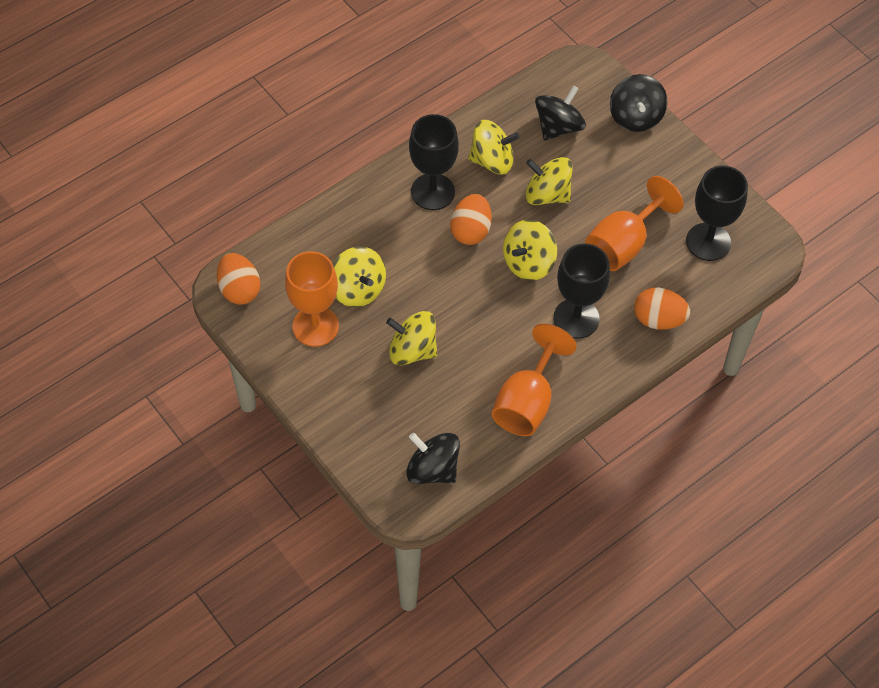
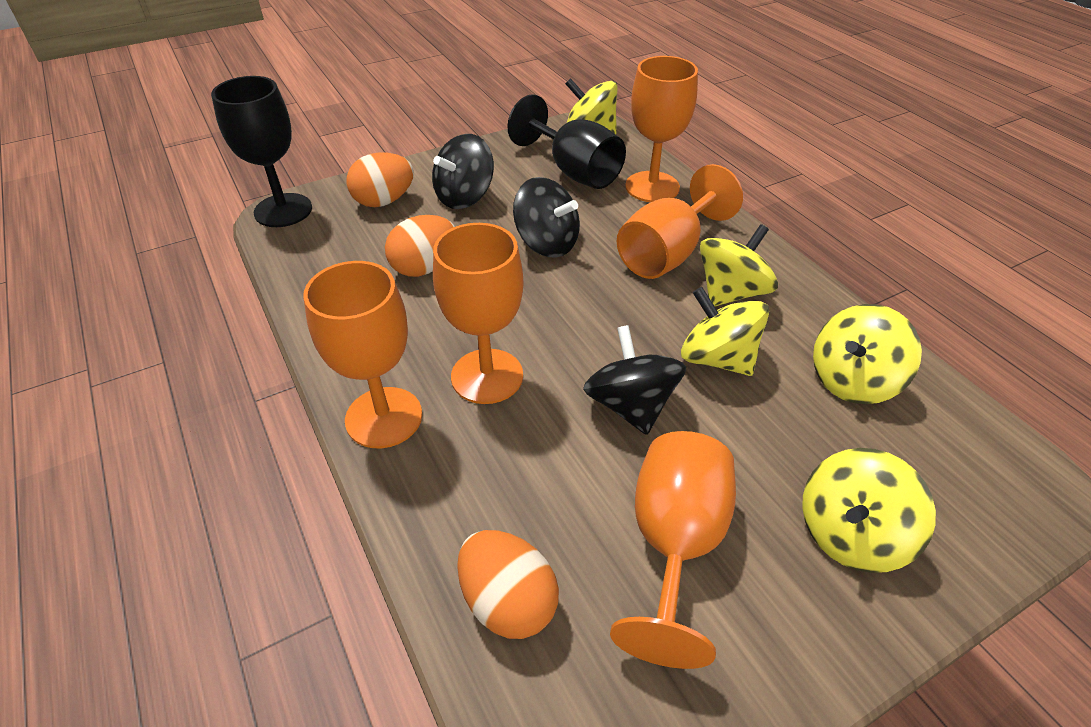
black goblet: [409,114,459,210] [553,243,610,339] [686,166,748,261] = 3 -> [211,76,312,227] [507,94,626,189] = 2
orange goblet: [285,251,339,347] [492,324,577,436] [585,176,684,271] = 3 -> [303,261,422,448] [433,223,524,404] [610,431,736,669] [617,164,743,279] [625,56,698,202] = 5

